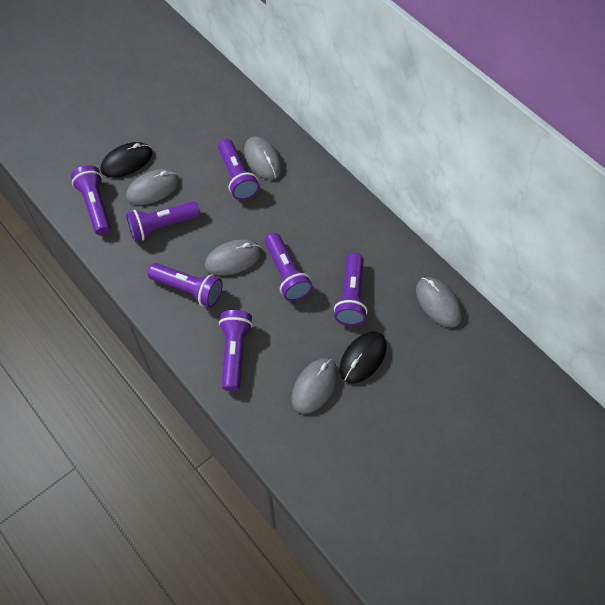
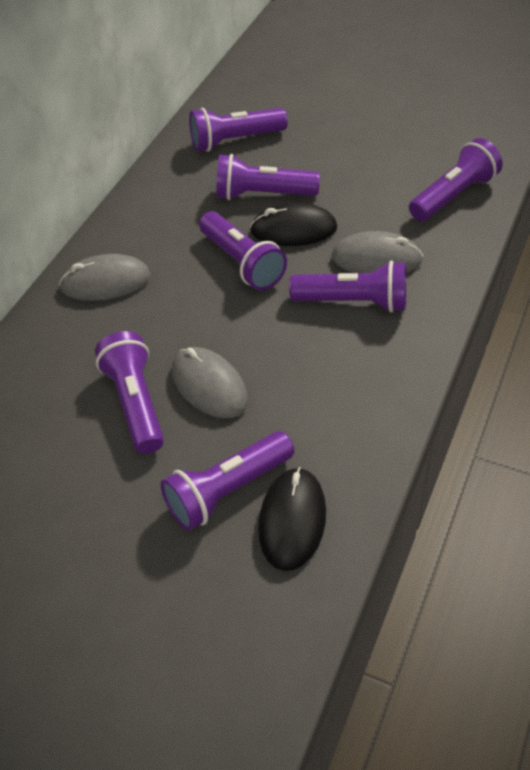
grey mouse: [126,169,179,205] [205,239,262,275] [244,136,282,180] [291,358,338,414] [416,277,462,327] = 5 -> [59,254,151,301] [172,347,248,418] [331,231,423,273] = 3

